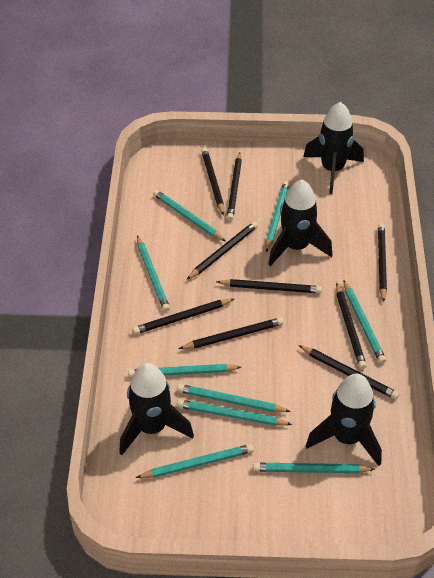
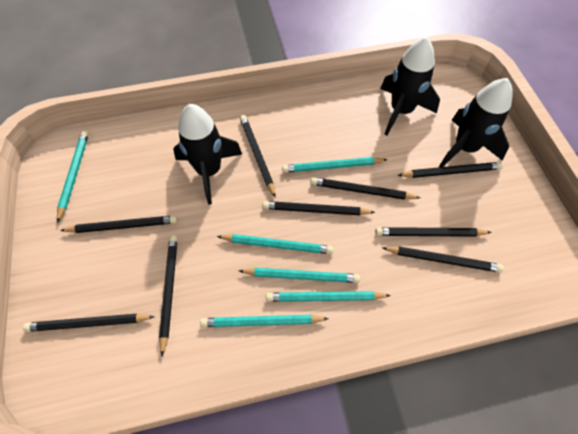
black rocket: [119,363,194,455] [268,180,332,266] [303,102,364,194] [306,374,382,466] = 4 -> [173,104,242,205] [380,37,440,135] [439,78,513,167] = 3
turquoise pencil: [128,364,241,377] [136,444,254,478] [137,236,170,312] [153,190,226,241] [177,384,291,412] [177,399,292,426] [253,463,375,473] [266,181,289,252] [344,281,386,364] = 9 -> [57,131,89,223] [200,315,329,327] [217,234,334,254] [239,268,360,283] [266,291,391,302] [282,157,388,173] = 6

